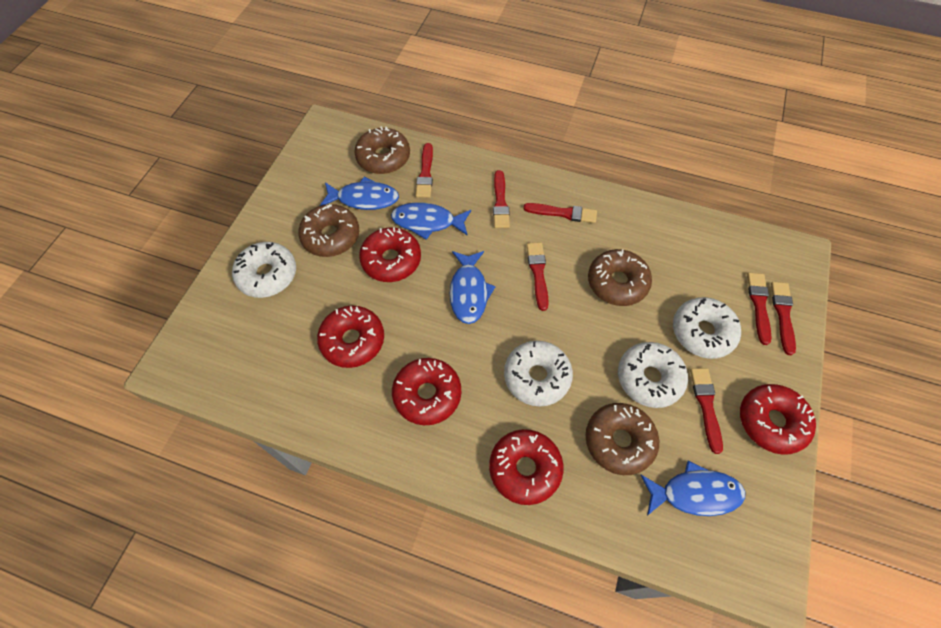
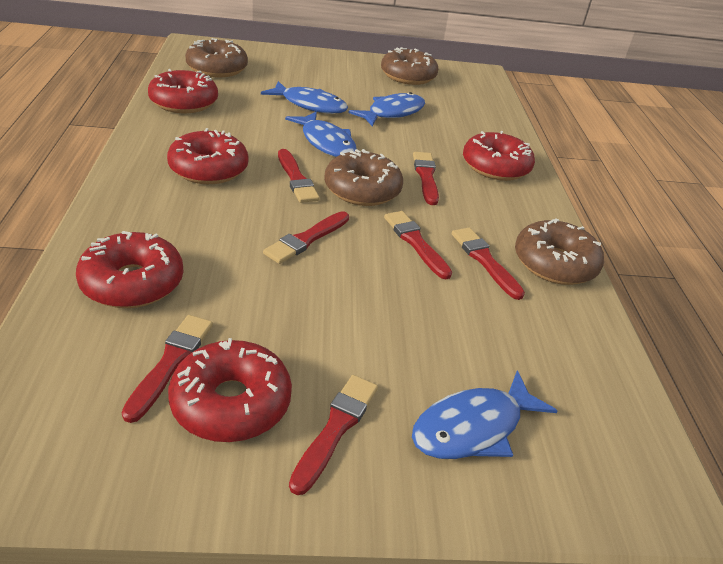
white donut: [232,242,296,298] [504,341,573,407] [618,342,688,408] [673,297,741,359] = 4 -> none = 0

